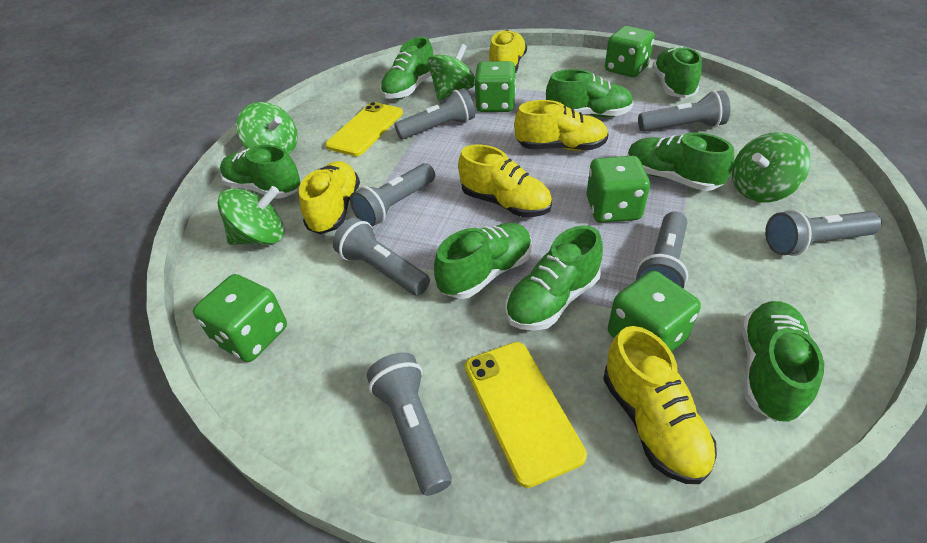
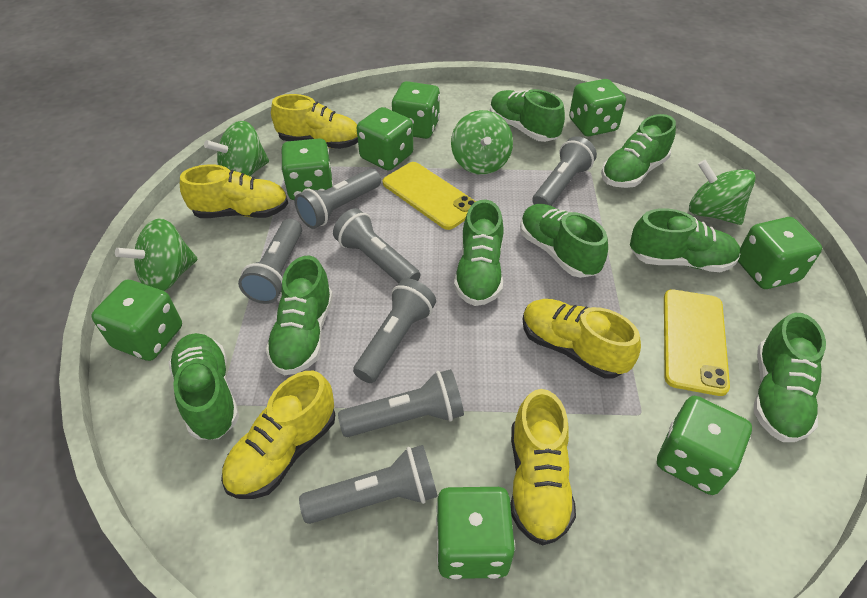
green dice: [193,274,287,362] [474,61,516,112] [586,156,650,223] [605,26,655,77] [608,271,701,352] = 5 -> [91,280,182,361] [281,138,333,200] [357,107,413,170] [392,81,440,139] [436,487,515,579] [569,79,626,136] [657,396,752,495] [738,217,822,289] = 8

